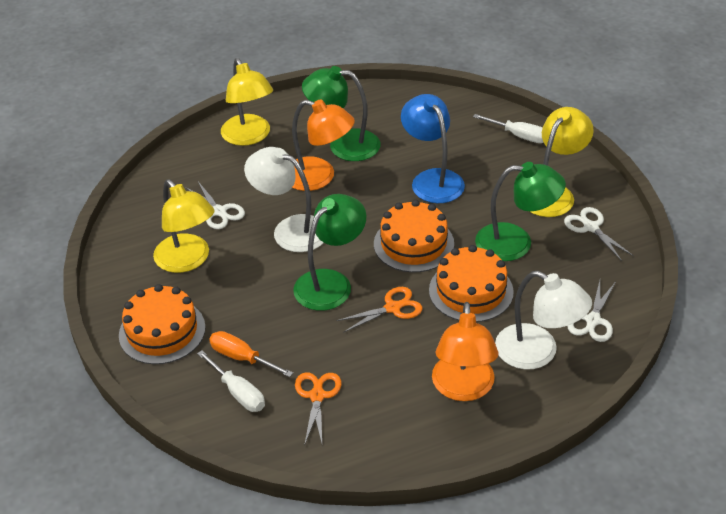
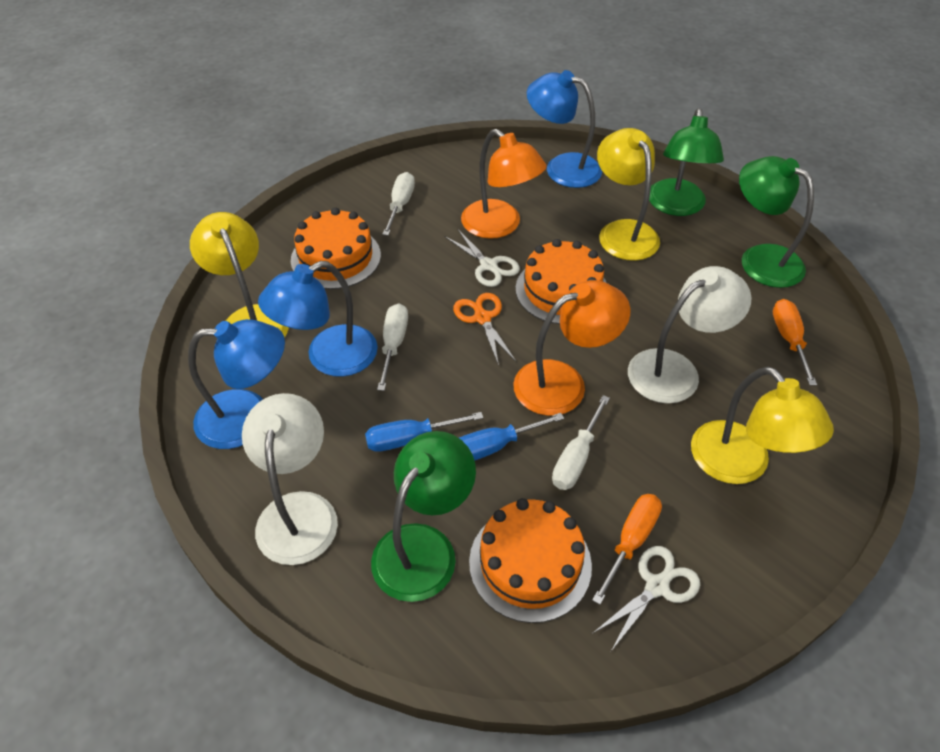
blue lamp: [401,94,465,203] = 1 -> [188,319,285,449] [258,261,378,377] [527,70,602,188] = 3
blue screwdriver: none = 0 -> [365,412,484,452] [459,413,564,461] = 2
orange scissors: [295,372,342,446] [336,287,423,333] = 2 -> [453,293,516,366] = 1
orange screwdriver: [209,331,293,377] = 1 -> [592,494,662,605] [773,299,817,386] = 2
white scissors: [185,180,245,229] [564,207,634,261] [568,281,615,342] = 3 -> [444,228,520,287] [592,546,700,651] = 2
white screwdriver: [197,350,265,412] [473,114,544,143] = 2 -> [377,303,408,391] [382,172,415,236] [552,395,610,490] = 3

